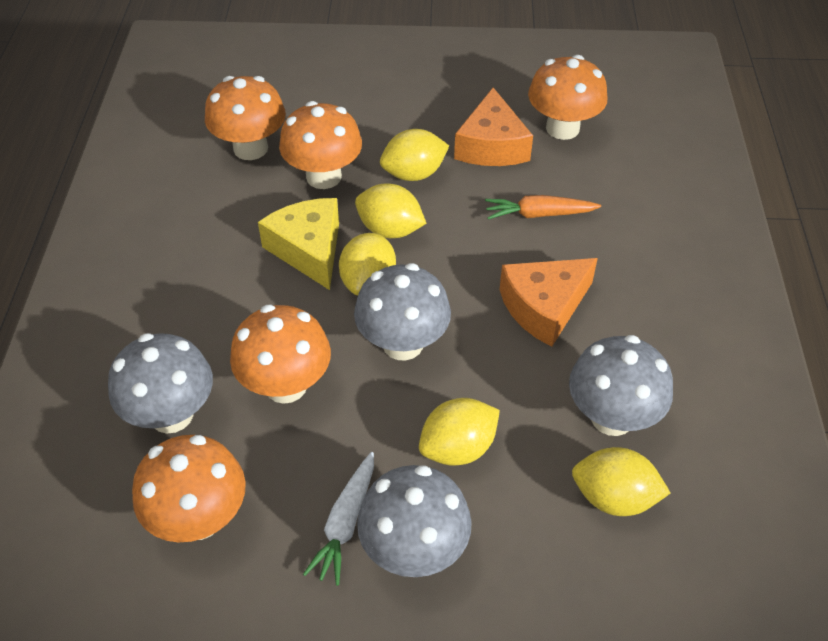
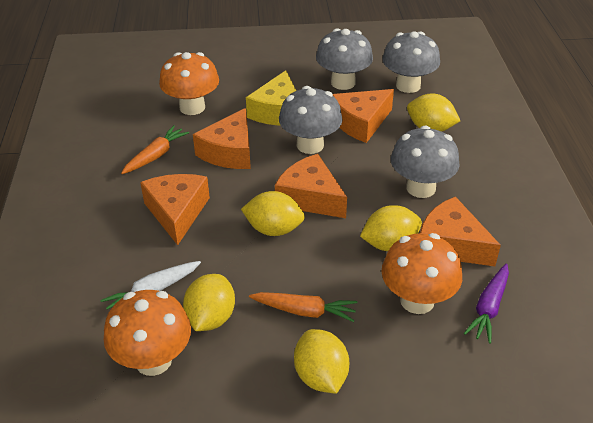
orange carrot: [485,195,601,220] = 1 -> [121,125,189,174] [249,292,357,322] = 2
orange cheese: [454,88,533,166] [499,258,598,347] = 2 -> [140,174,210,245] [193,108,251,169] [275,154,347,218] [333,89,394,143] [420,196,501,266] = 5
orange mushroom: [132,435,246,542] [205,76,286,160] [230,305,331,404] [279,101,362,189] [528,55,608,140] = 5 -> [104,290,191,376] [159,52,219,115] [381,233,462,314] = 3
purple carrot: none = 0 -> [464,264,509,344] = 1

